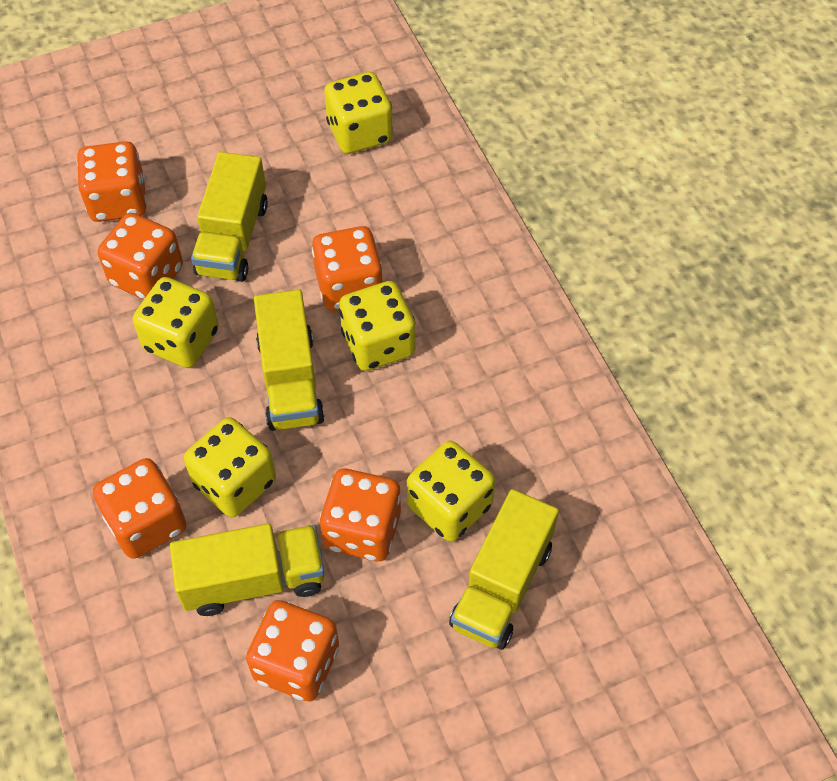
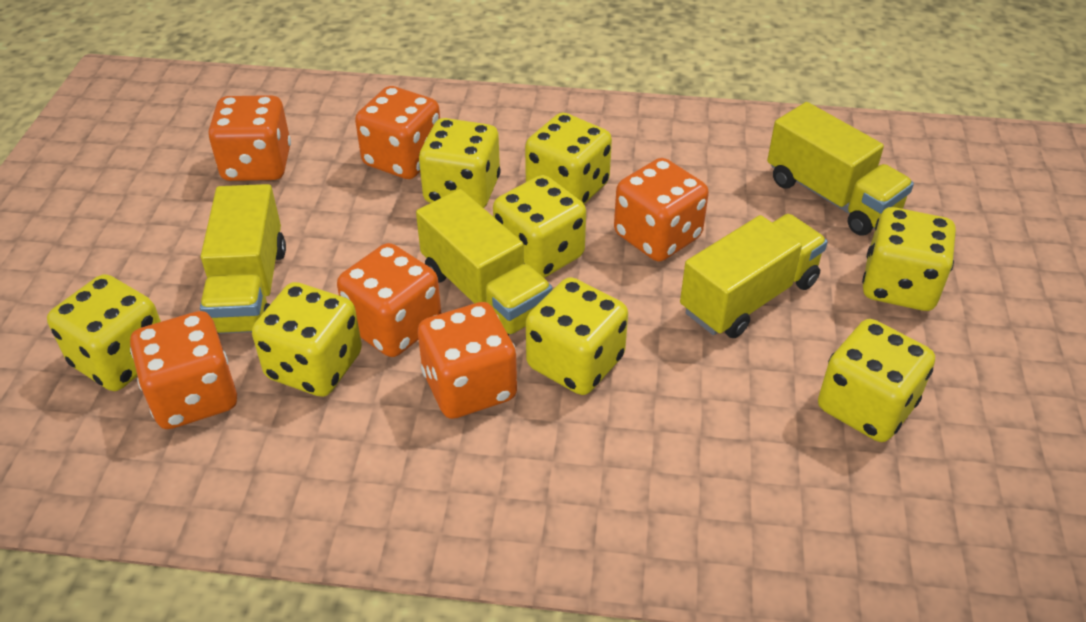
yellow dice: [133,277,219,368] [184,417,276,517] [324,72,393,154] [339,281,415,371] [407,441,495,542] = 5 -> [47,274,161,391] [252,282,362,397] [419,118,501,208] [493,175,586,278] [525,113,612,204] [526,277,628,395] [818,319,935,442] [862,207,956,311] = 8

